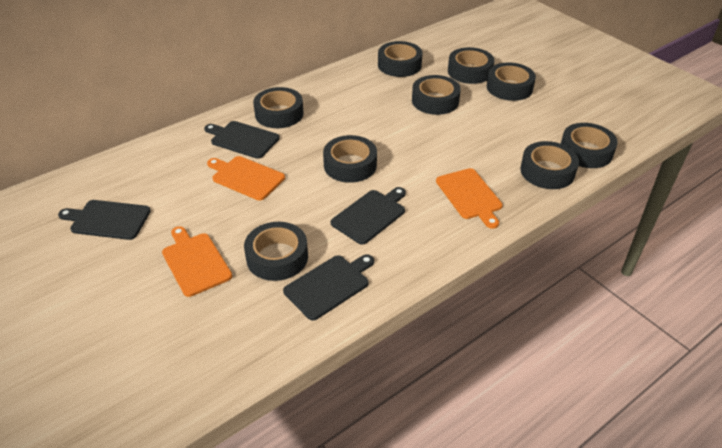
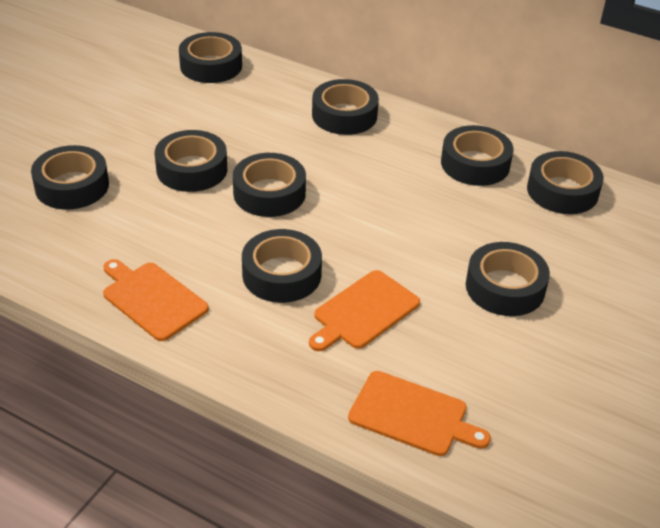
black cutting board: [58,200,151,240] [204,121,280,159] [283,254,374,321] [331,187,406,245] = 4 -> none = 0

